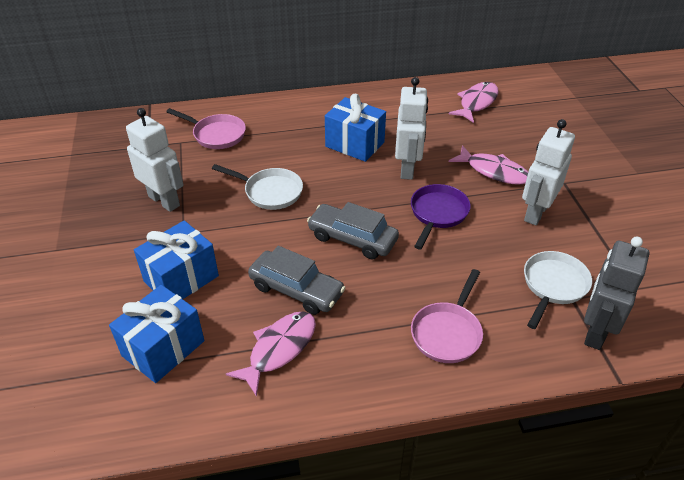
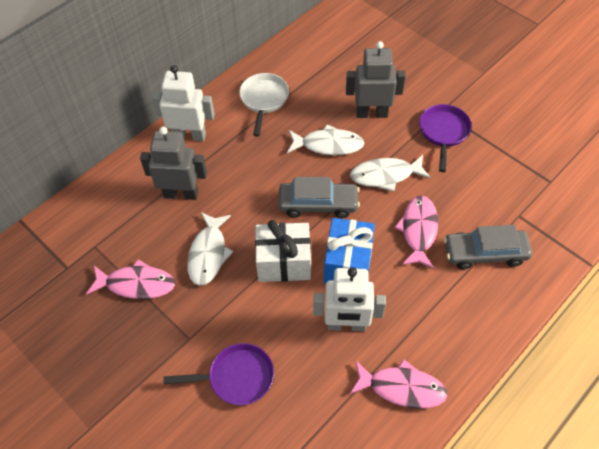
blue gift: [109,285,204,383] [134,220,219,299] [325,94,386,162] = 3 -> [324,218,375,284] = 1
grey robot: [584,237,649,350] = 1 -> [140,127,207,200] [346,41,406,118] = 2
pink pan: [166,108,246,149] [411,269,483,363] = 2 -> none = 0
purple pan: [411,184,471,250] = 1 -> [164,343,274,405] [419,104,472,172] = 2
white fish: none = 0 -> [187,212,233,286] [287,124,364,155] [350,155,431,192] = 3
white gift: none = 0 -> [255,220,311,282] = 1
white pan: [212,164,303,210] [524,251,592,329] = 2 -> [239,73,289,137] = 1
white robot: [126,108,184,212] [395,77,428,180] [522,119,575,225] = 3 -> [152,65,215,142] [313,268,386,331] = 2

